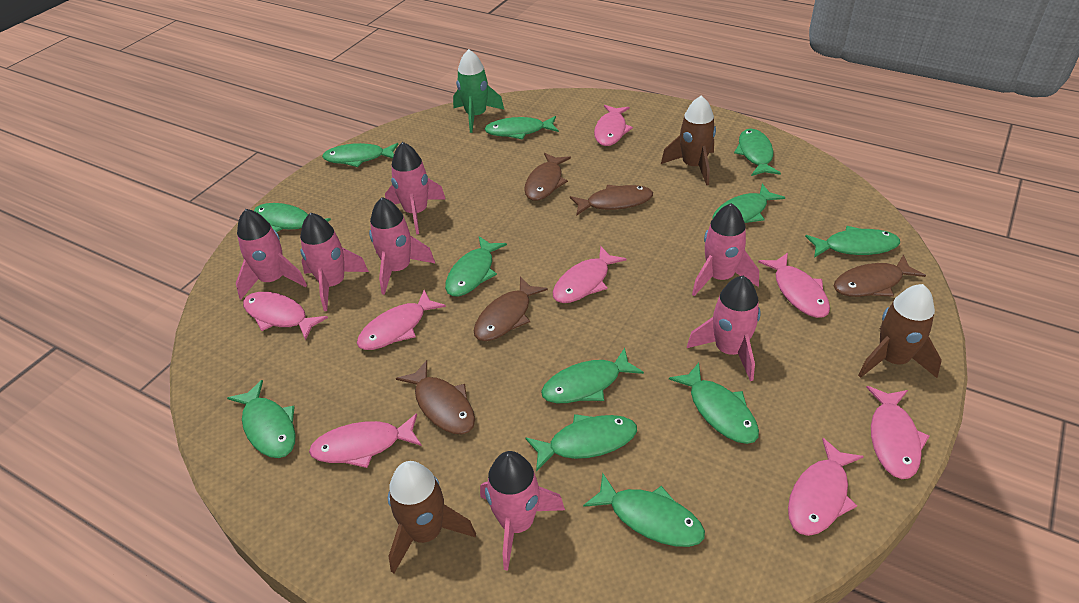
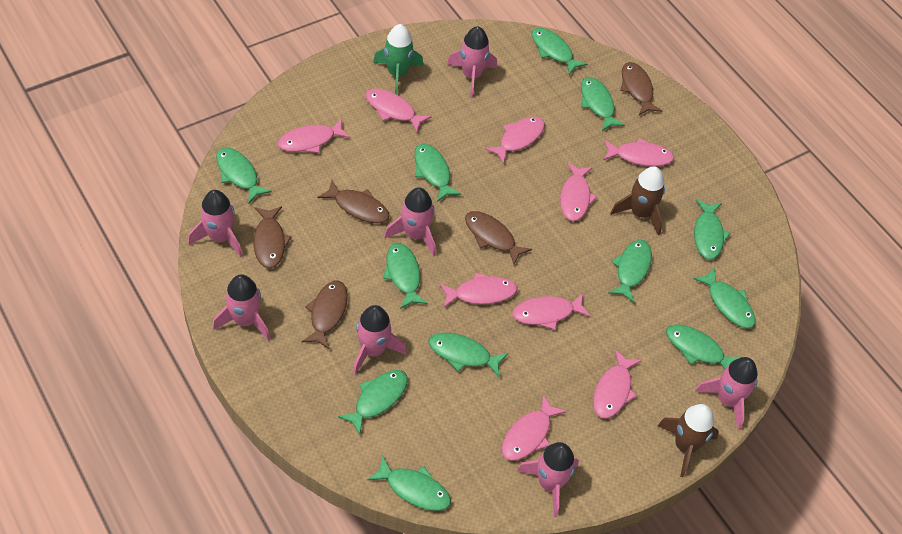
brown rocket: [388,461,476,573] [661,95,716,185] [858,284,942,378] = 3 -> [610,166,665,235] [657,404,719,477] = 2
pink fish: [243,292,328,340] [309,413,422,468] [357,290,446,350] [553,246,627,303] [594,105,633,146] [758,253,830,318] [788,438,864,536] [866,386,929,479] = 8 -> [278,119,351,153] [366,88,432,132] [439,273,518,308] [485,117,545,164] [502,395,567,461] [512,293,591,330] [560,163,597,221] [593,349,642,419] [604,138,674,166] = 9

